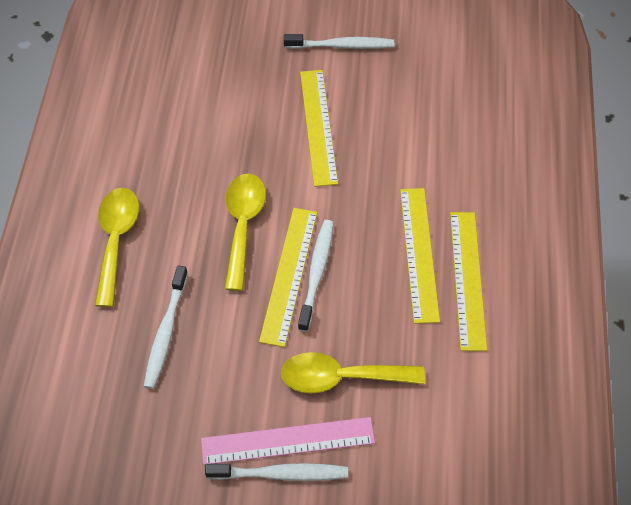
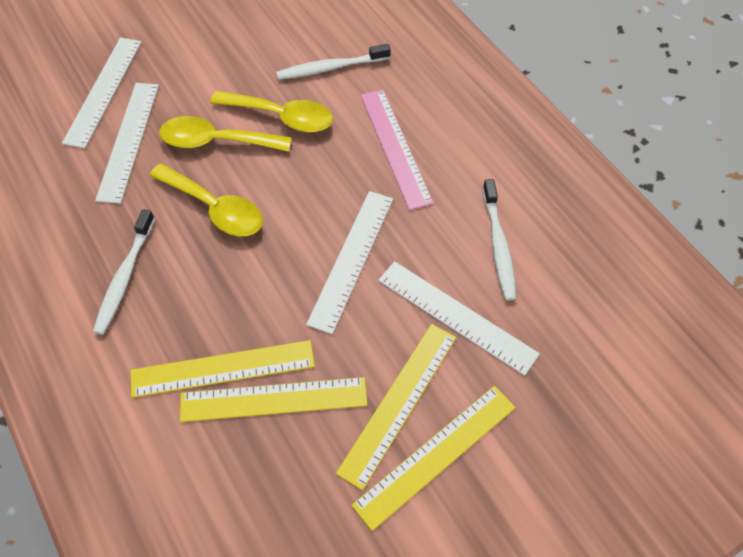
white ruler: none = 0 -> [62,38,142,148] [95,83,159,204] [306,191,393,334] [378,261,540,376] = 4
white toothbrush: [144,265,188,389] [205,463,348,481] [284,34,394,49] [298,220,334,332] = 4 -> [93,209,155,335] [276,44,391,80] [483,179,516,301] = 3

